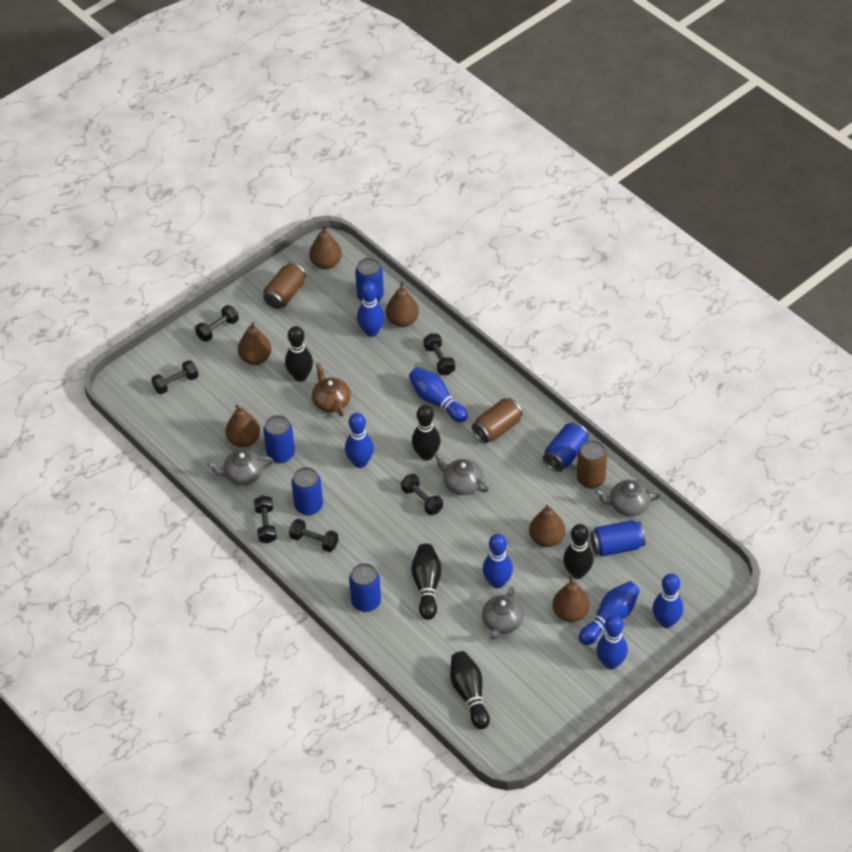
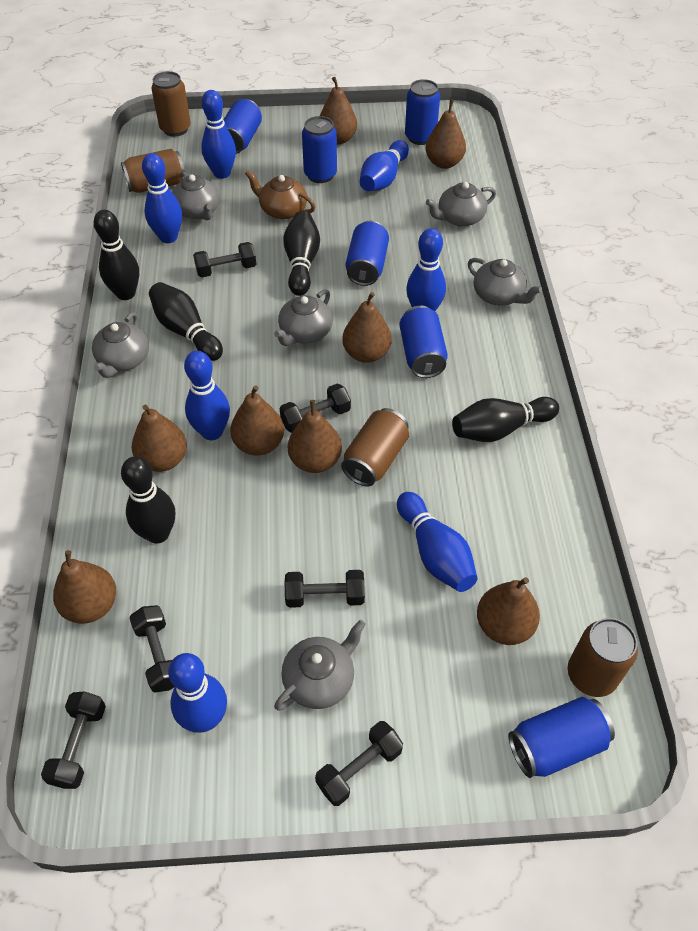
brown can: [263,262,306,309] [472,398,522,444] [577,440,607,489] = 3 -> [121,149,185,193] [151,71,191,137] [341,408,409,486] [568,618,638,697] = 4
brown pear: [225,405,260,448] [238,322,271,365] [309,225,342,269] [386,282,419,327] [529,505,565,547] [553,576,590,622] = 6 -> [53,550,116,624] [131,405,187,472] [230,385,284,456] [288,400,342,473] [320,77,357,145] [342,292,391,363] [425,99,466,169] [477,577,540,645] = 8
grey teapot: [208,449,273,485] [434,452,489,495] [482,586,524,640] [595,480,661,516] = 4 -> [92,312,149,378] [172,171,220,220] [274,289,333,346] [274,620,366,711] [426,182,496,227] [468,258,543,306] = 6

